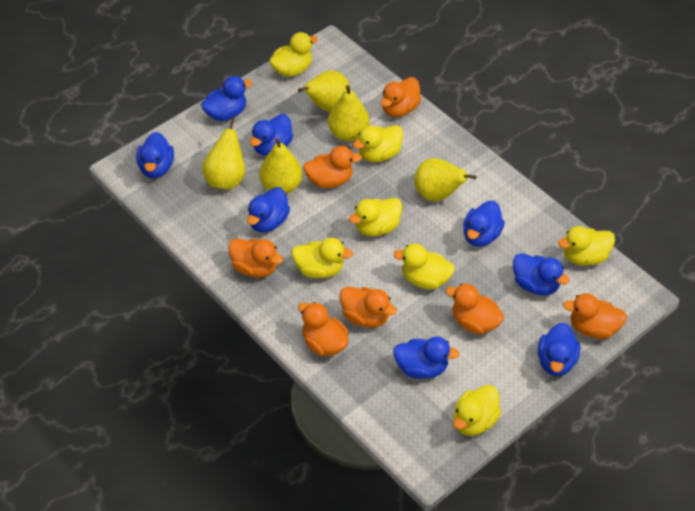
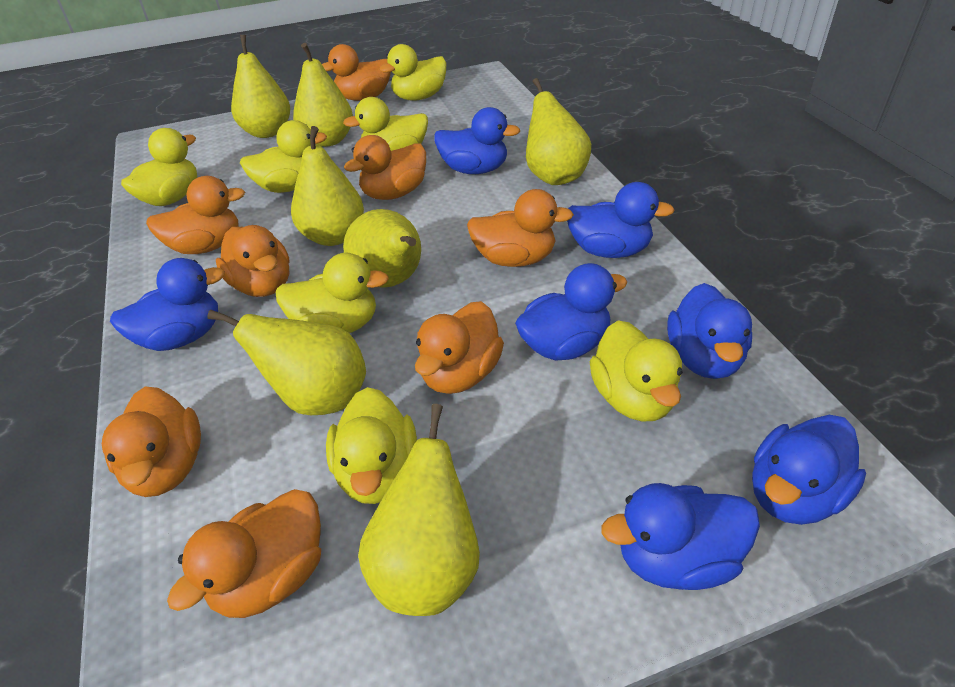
blue duck: [136,132,174,178] [201,76,252,121] [247,187,290,233] [250,114,293,156] [393,336,460,379] [463,201,505,247] [513,253,570,295] [538,323,580,376] = 8 -> [110,258,225,351] [434,107,520,174] [515,263,627,361] [567,182,675,258] [601,483,760,590] [667,283,752,379] [752,415,866,525] = 7
orange duck: [228,238,283,278] [298,302,349,356] [303,146,362,188] [340,286,397,328] [381,77,421,117] [446,284,504,334] [563,293,627,339] = 7 -> [102,387,201,497] [146,176,245,254] [167,489,321,618] [216,225,289,297] [322,44,391,101] [344,135,426,200] [415,301,504,394] [467,189,574,267] = 8
yellow pear: [202,117,245,190] [259,138,302,194] [298,71,351,112] [328,85,370,141] [414,158,476,201] = 5 -> [207,309,366,415] [231,35,290,138] [291,126,364,246] [293,43,353,147] [343,209,421,288] [358,404,480,616] [526,78,591,185] = 7

